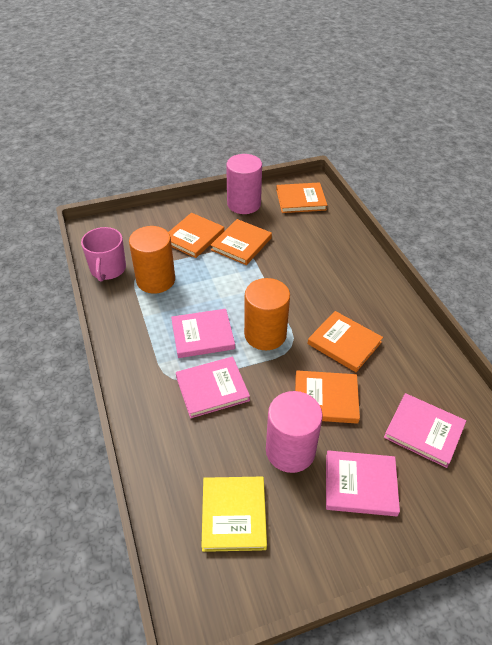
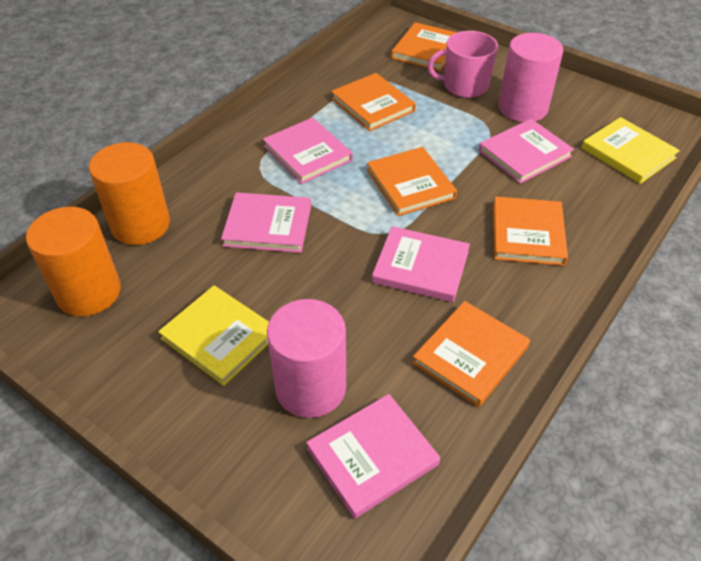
pink book: [171,309,235,358] [176,357,250,418] [326,450,400,516] [384,393,466,468] = 4 -> [221,192,311,253] [263,118,353,184] [306,394,440,519] [372,226,470,302] [479,119,574,184] = 5
yellow book: [201,476,267,552] = 1 -> [158,285,269,386] [582,117,680,184] = 2

